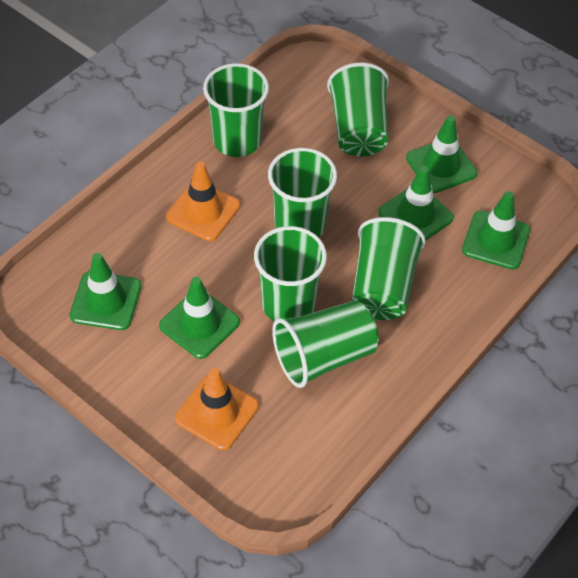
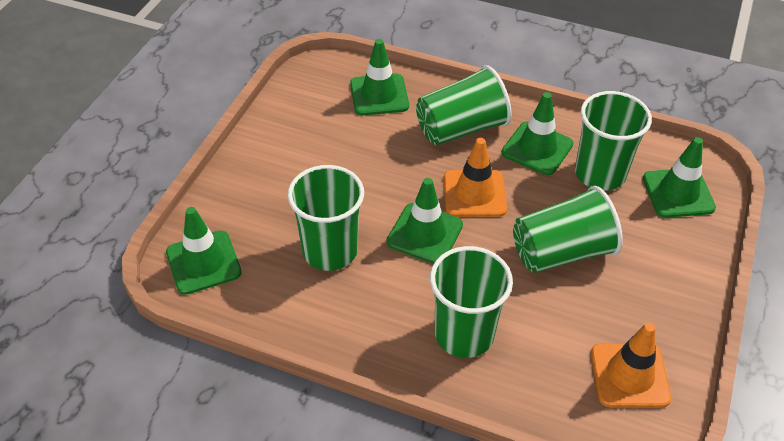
green cup: [203,63,269,157] [254,226,327,322] [268,148,337,237] [272,300,379,388] [327,63,389,157] [352,217,425,320] = 6 -> [288,165,364,271] [416,65,512,145] [430,246,513,358] [513,186,623,273] [575,91,652,190] = 5

